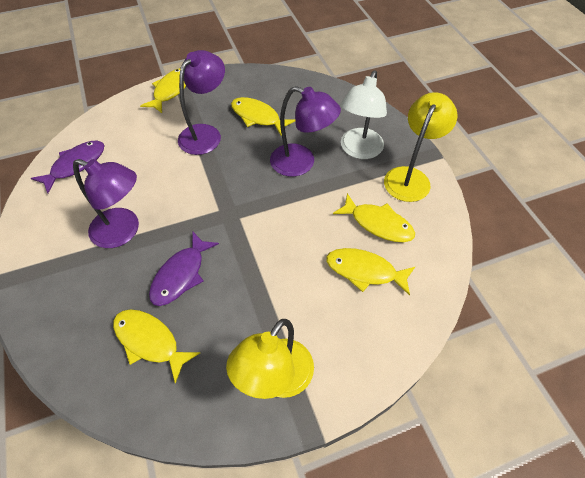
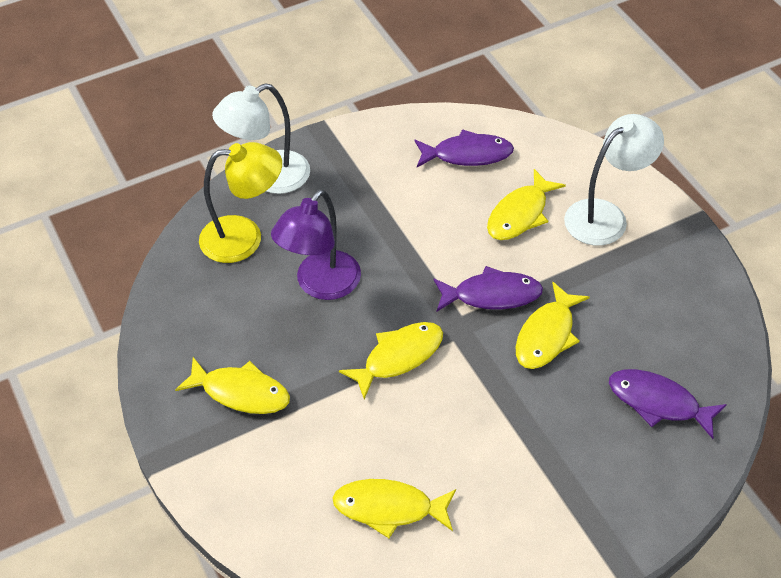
purple fish: [31,141,105,193] [149,232,219,306] = 2 -> [415,129,514,167] [433,266,543,311] [609,369,727,439] = 3
purple lamp: [73,159,139,248] [178,50,225,155] [270,86,341,177] = 3 -> [271,189,361,300] = 1
white lamp: [340,70,387,159] = 1 -> [212,83,310,194] [564,114,664,245] = 2
yellow lamp: [226,319,314,399] [384,92,458,202] = 2 -> [199,142,282,263] = 1

